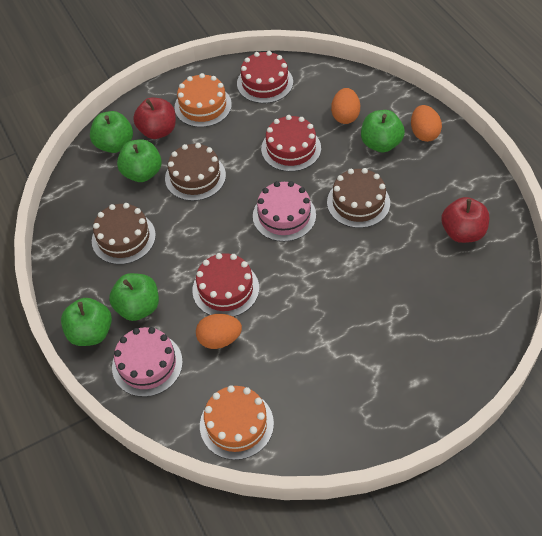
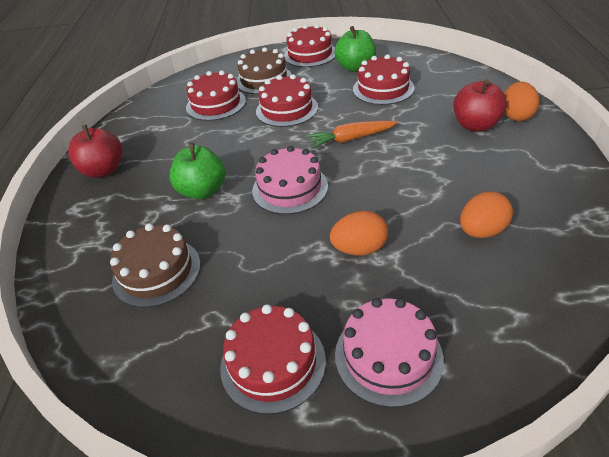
brown cake: [92,203,156,264] [165,143,226,201] [327,168,390,228] = 3 -> [110,223,200,308] [236,47,292,94] = 2
green apple: [61,298,112,346] [90,111,133,153] [109,273,159,321] [117,139,162,182] [361,110,405,152] = 5 -> [169,143,225,199] [335,26,376,72] = 2
orange cake: [174,73,232,127] [200,385,274,460] = 2 -> none = 0
orange carrot: none = 0 -> [306,121,398,149] = 1
red cake: [192,253,259,317] [237,51,293,103] [261,115,321,172] = 3 -> [186,71,246,121] [220,304,326,414] [256,74,318,127] [284,24,335,67] [353,54,415,105] = 5

